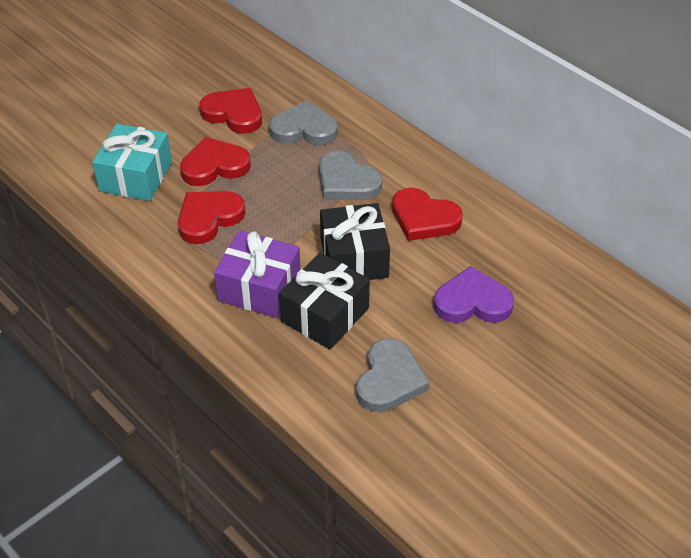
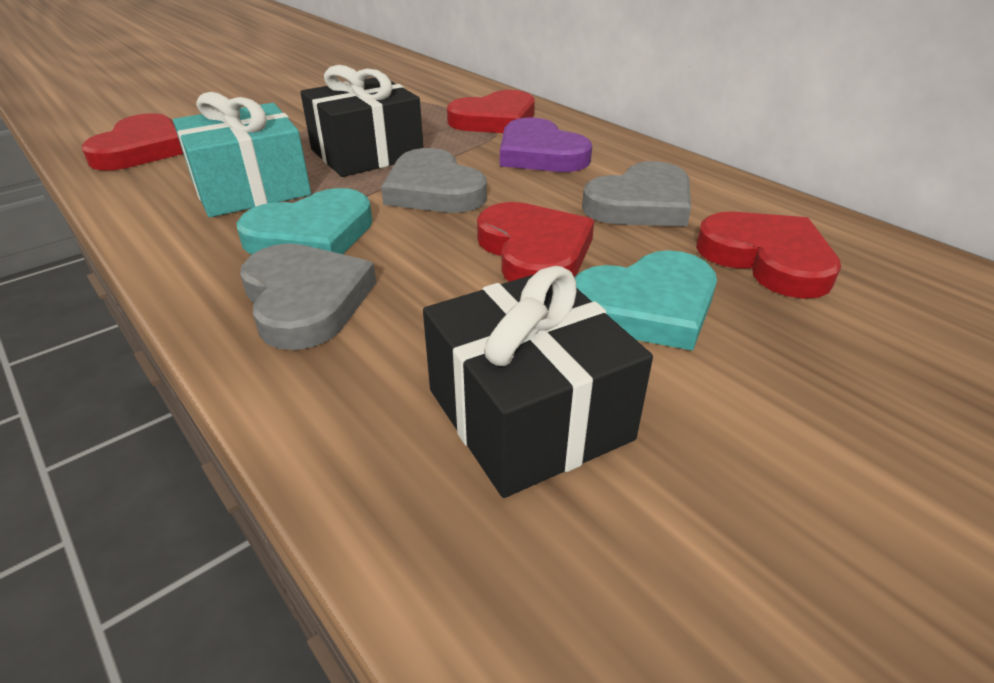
purple gift: [214,231,301,318] = 1 -> none = 0
turquoise heart: none = 0 -> [237,188,373,254] [574,250,717,351] = 2

